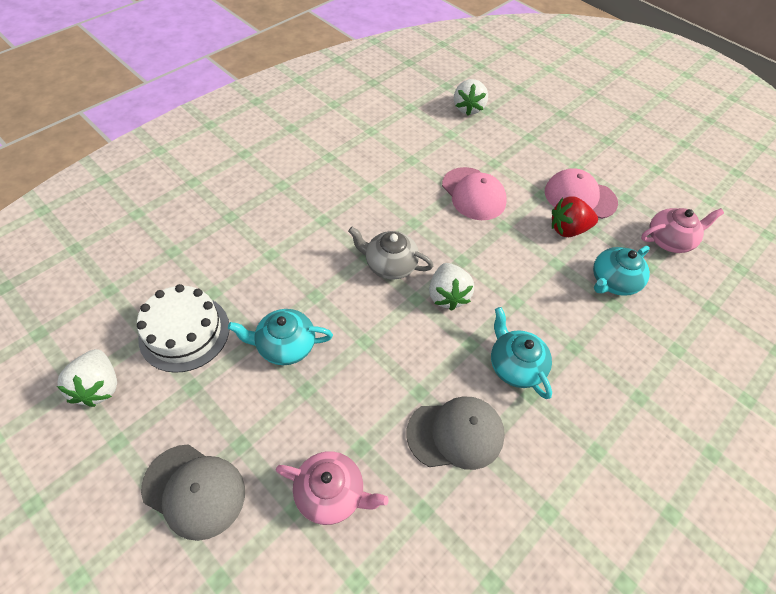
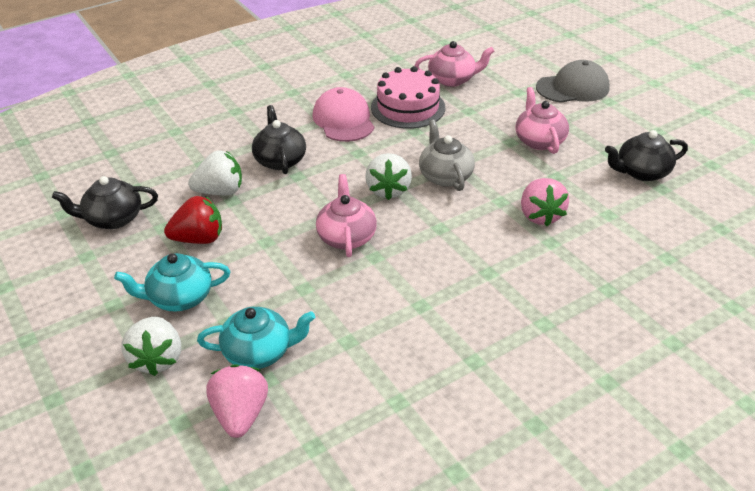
black teapot: none = 0 -> [52,176,158,229] [252,105,306,174] [605,130,688,181] = 3
grey cap: [141,444,245,541] [406,397,505,470] = 2 -> [536,60,610,103] = 1
pink cake: none = 0 -> [371,66,445,129] = 1
pink cap: [442,167,507,220] [545,168,618,219] = 2 -> [313,87,374,142] = 1
pink strawberry: none = 0 -> [206,364,268,438] [521,178,569,226] = 2
pink teapot: [276,451,389,525] [641,208,724,253] = 2 -> [316,174,377,257] [415,41,494,87] [516,87,569,154] = 3
turquoise teapot: [228,309,333,365] [491,307,552,399] [593,246,650,296] = 3 -> [114,253,230,312] [197,307,315,369] = 2
white cake: [137,284,229,373] = 1 -> none = 0

